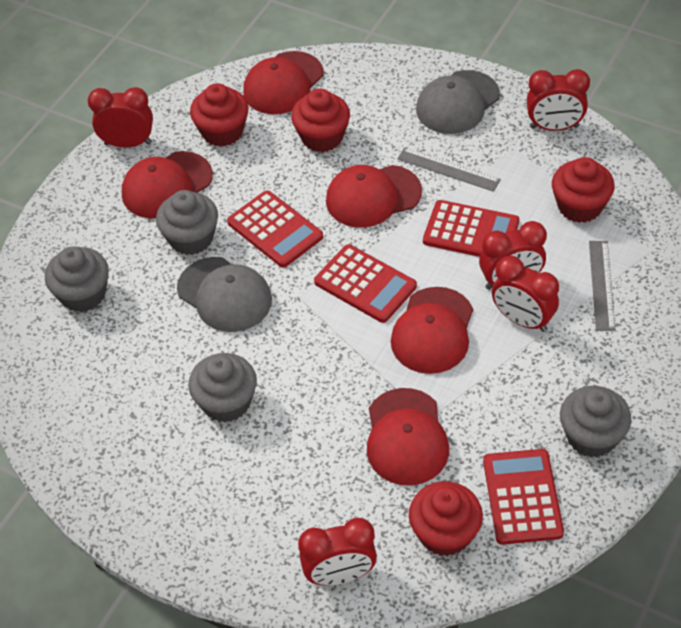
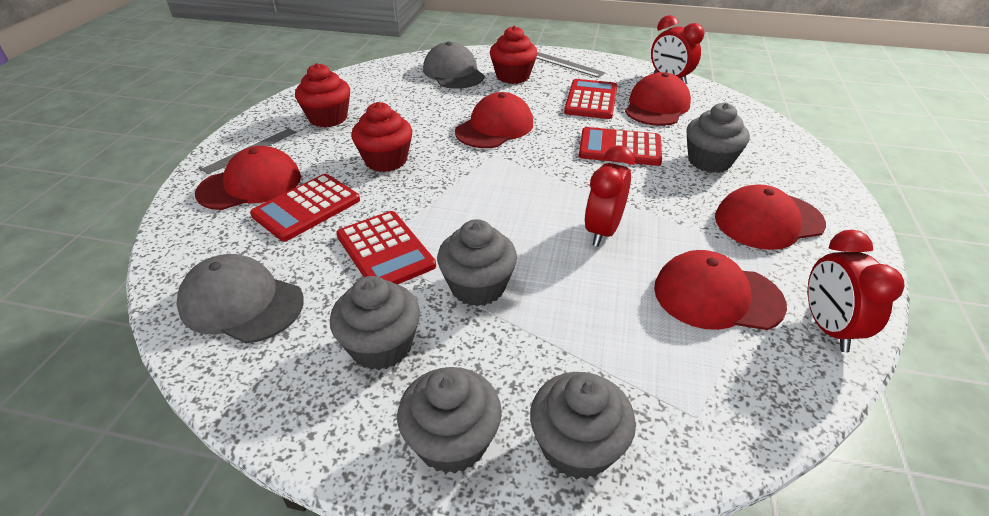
grey cupcake: [45,246,109,312] [156,190,218,255] [188,353,257,422] [560,386,631,458] = 4 -> [330,276,420,370] [397,367,502,474] [437,219,517,306] [530,372,636,479] [686,103,750,173] = 5
red clock: [88,87,153,148] [298,518,377,585] [479,221,547,290] [492,256,559,332] [527,69,590,131] = 5 -> [584,146,635,247] [651,15,704,84] [808,230,904,352] = 3
red cupcake: [190,83,248,147] [291,89,350,152] [409,481,483,556] [552,157,615,223] = 4 -> [295,63,350,128] [351,102,412,172] [490,26,538,84] = 3

